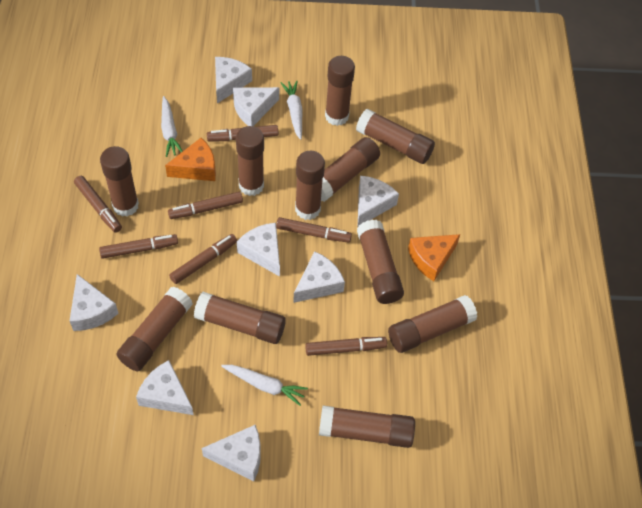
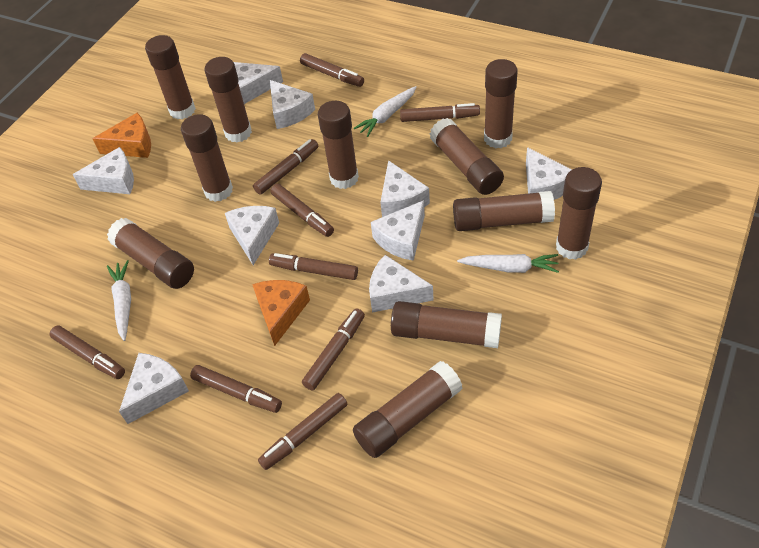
brown marker: [74,176,122,233] [99,234,178,259] [168,192,243,219] [169,234,237,284] [207,125,278,142] [276,217,352,243] [305,337,387,356] = 7 -> [49,325,125,379] [190,365,282,413] [253,139,318,195] [258,393,347,470] [269,253,358,280] [270,184,334,237] [300,53,364,87] [302,308,365,391] [400,103,480,122] = 9
white cheese: [70,274,119,331] [136,360,194,415] [202,425,261,482] [215,57,252,103] [233,87,279,126] [237,223,280,277] [293,251,345,303] [358,176,399,227] = 8 -> [72,147,134,194] [119,353,189,424] [225,206,279,265] [234,62,283,104] [270,80,315,129] [369,255,434,313] [371,200,425,261] [380,160,430,217] [526,147,572,200] = 9

